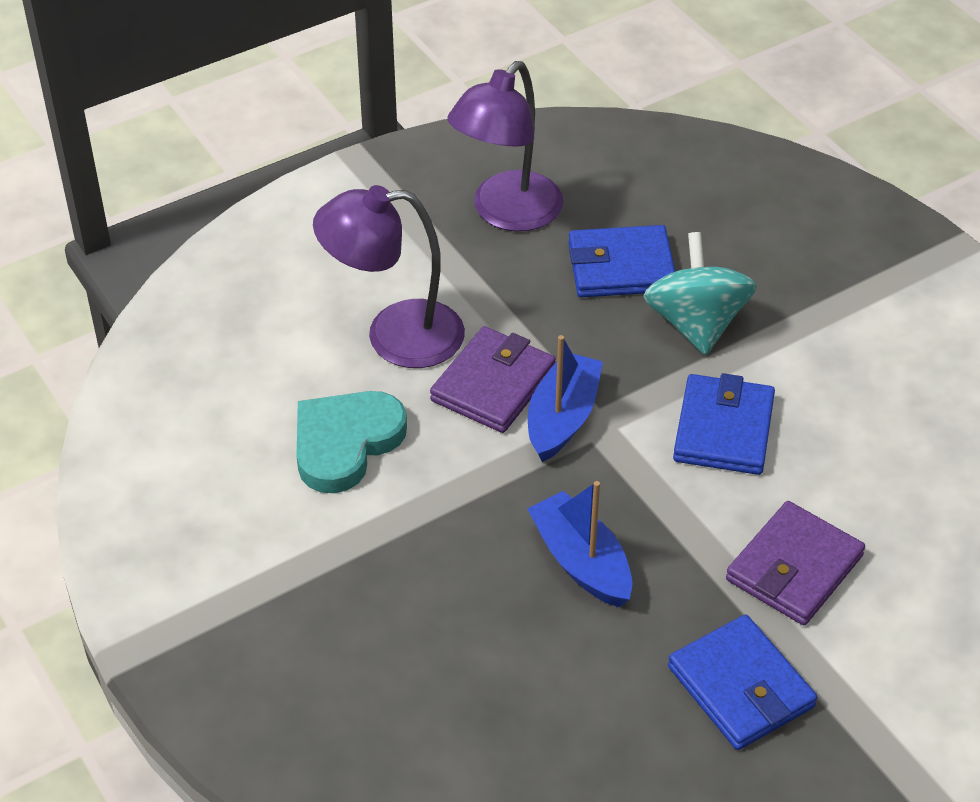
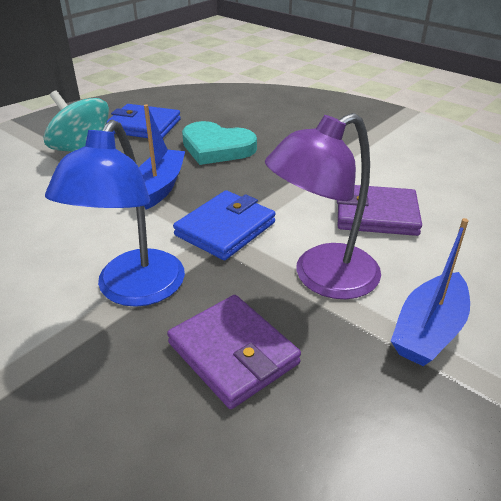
blue lamp: none = 0 -> [45,119,185,307] = 1
blue wallet: [569,225,675,297] [668,615,817,750] [673,373,775,475] = 3 -> [107,104,181,138] [173,190,276,260] = 2
purple lamp: [313,185,465,368] [447,61,563,232] = 2 -> [265,113,381,299] = 1

